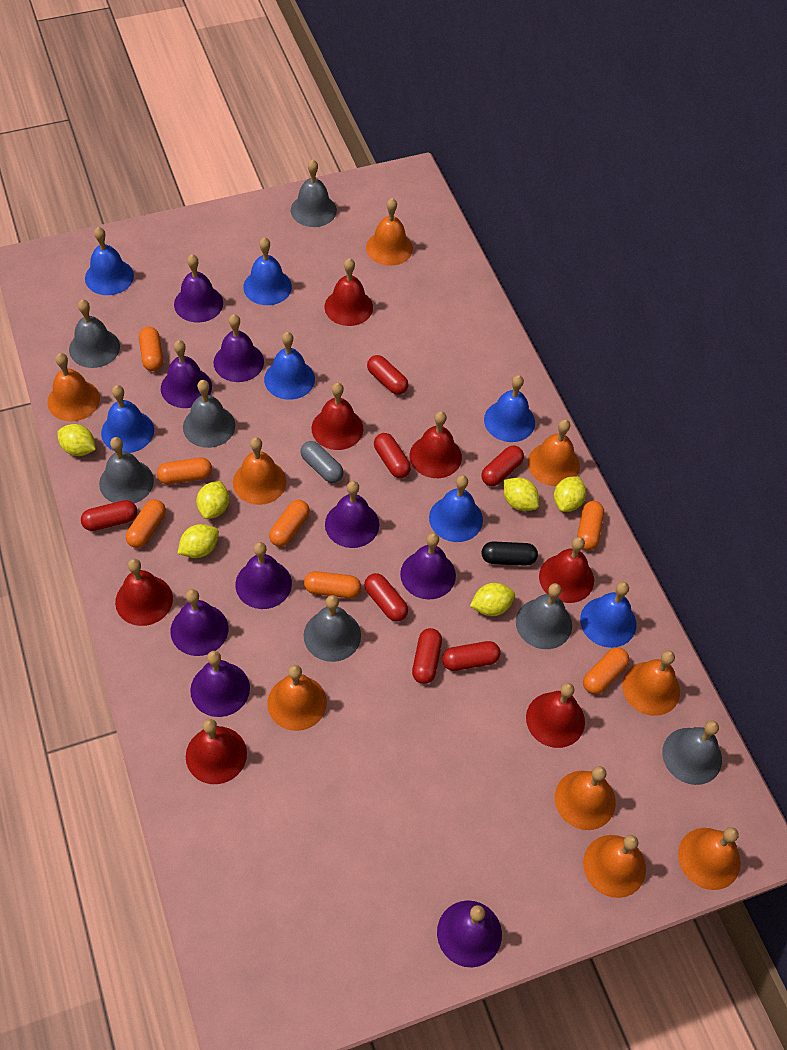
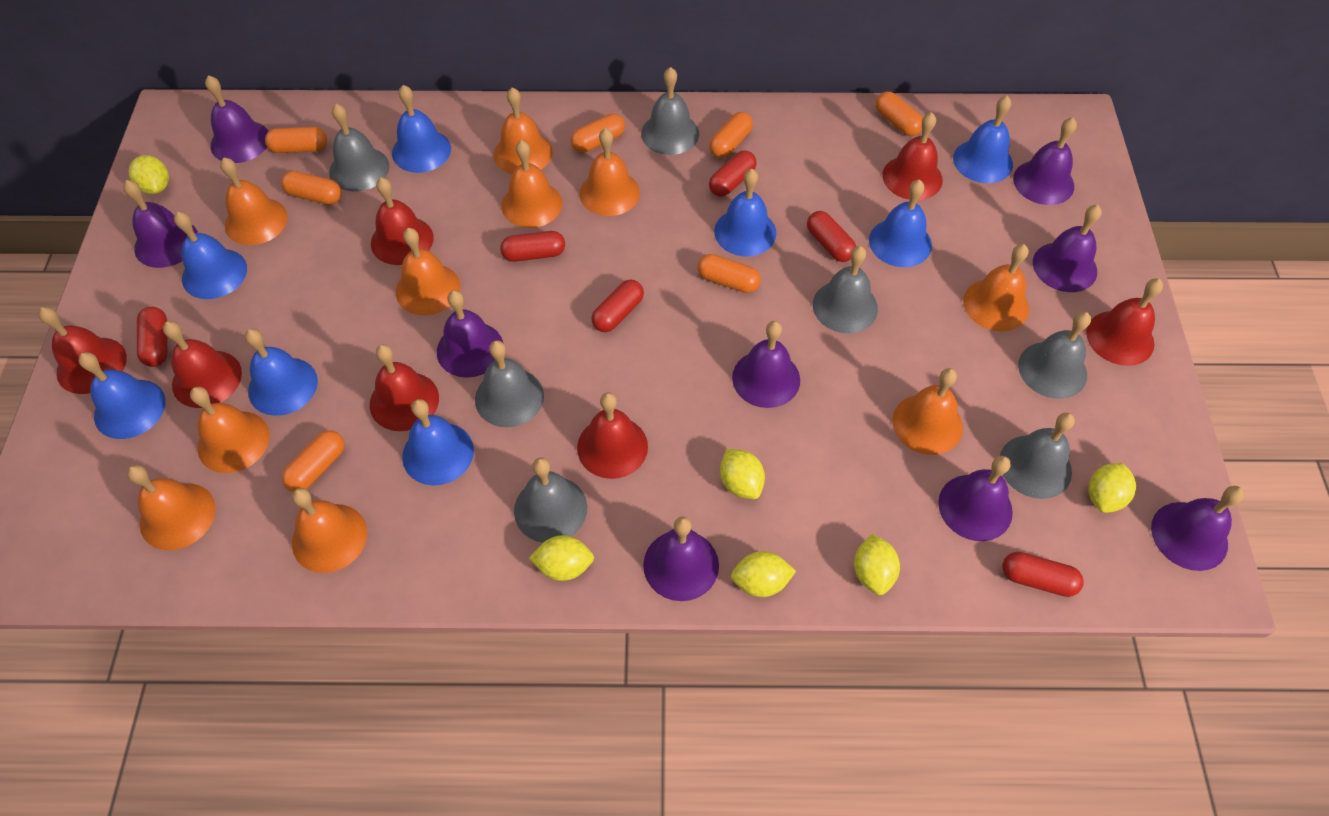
black capsule: [481,541,538,566] = 1 -> none = 0
blue bell: [85,227,134,295] [101,385,154,453] [243,237,292,305] [264,332,315,400] [429,475,483,542] [484,375,535,442] [580,582,636,648] = 7 -> [78,352,166,439] [174,212,247,299] [245,329,318,416] [392,85,451,173] [402,399,474,486] [714,169,776,256] [869,179,932,267] [953,95,1013,183] = 8
grey capsule: [300,441,344,483] = 1 -> none = 0
orange bell: [47,353,100,421] [233,437,287,505] [267,665,327,731] [366,198,413,266] [528,419,580,486] [555,766,616,830] [583,835,646,898] [622,650,680,716] [678,827,741,890] = 9 -> [127,465,216,550] [190,387,270,473] [220,157,288,245] [292,488,367,573] [396,228,460,315] [494,87,553,174] [501,140,562,228] [579,128,640,216] [892,368,963,455] [963,244,1029,331] = 10
red capsule: [81,500,137,531] [364,573,408,621] [367,355,408,395] [374,433,411,478] [412,628,442,684] [442,641,500,671] [481,446,524,486] = 7 -> [137,307,168,367] [500,231,565,262] [591,279,644,332] [709,150,757,197] [807,211,856,262] [1002,552,1084,597] = 6

